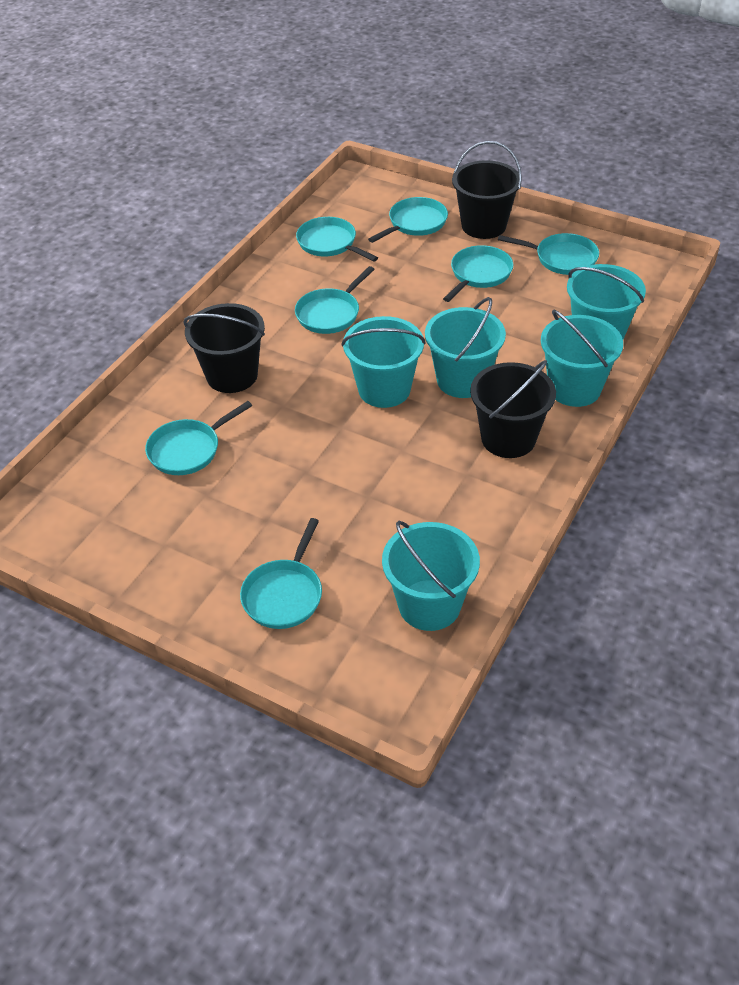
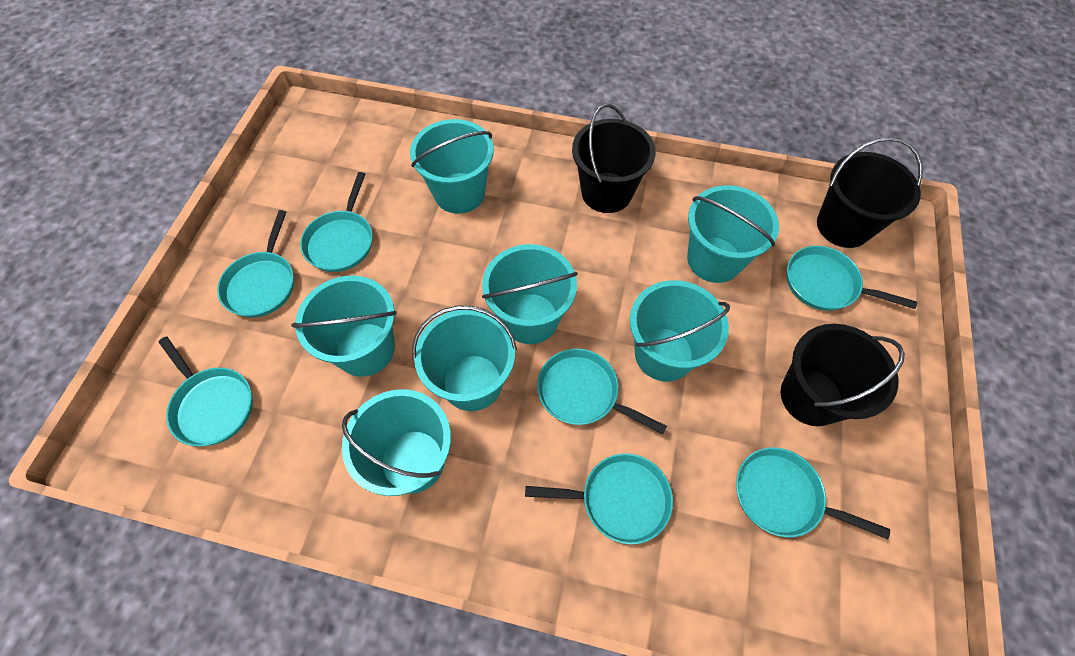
turquoise bucket: [342,316,426,408] [382,521,480,631] [425,297,506,398] [541,310,623,407] [567,264,646,339] = 5 -> [291,276,397,377] [342,389,451,496] [410,119,494,214] [412,306,517,411] [482,244,578,344] [630,280,730,381] [687,185,779,283] = 7

